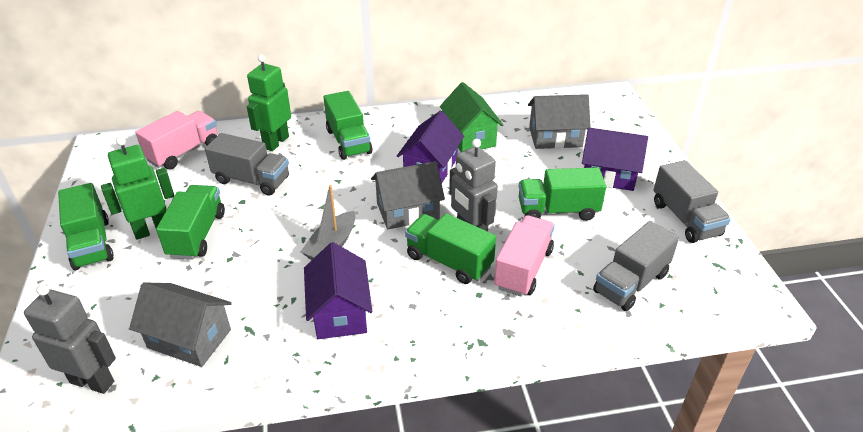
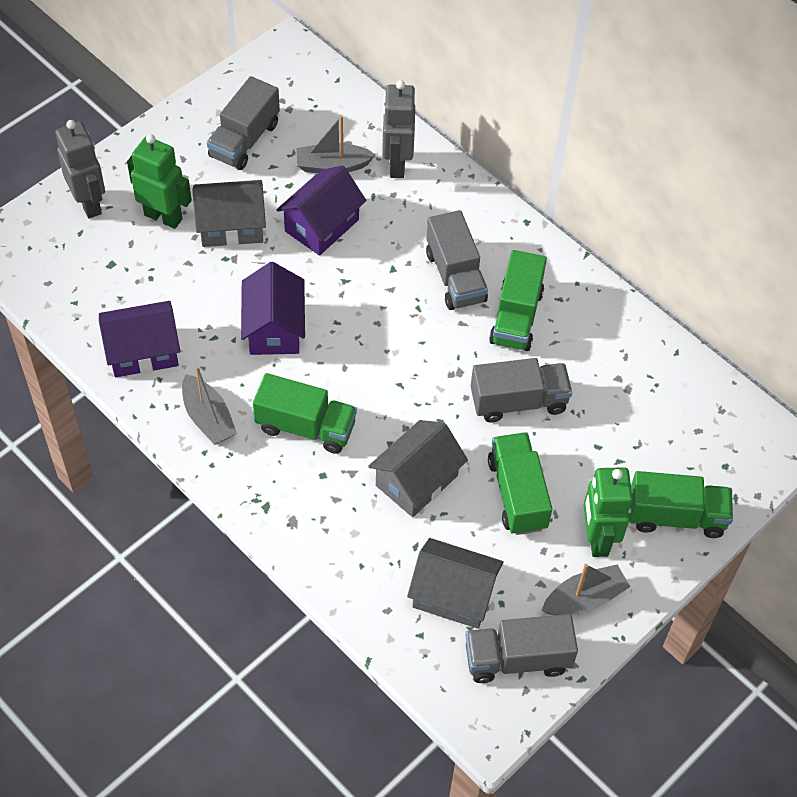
green house: [440,82,504,152] = 1 -> none = 0
green truck: [58,183,114,270] [156,185,225,260] [324,91,372,160] [405,213,496,284] [519,167,606,221] = 5 -> [253,373,357,454] [488,432,552,535] [489,250,547,351] [629,471,733,538] = 4
grey boat: [301,185,355,260] = 1 -> [182,366,237,445] [297,115,376,173] [542,564,630,615] = 3
grey truck: [205,133,289,196] [593,221,679,311] [653,160,731,243] = 3 -> [207,76,280,170] [426,210,488,310] [466,614,578,683] [471,358,572,423] = 4
pink truck: [135,111,217,169] [494,215,555,297] = 2 -> none = 0

